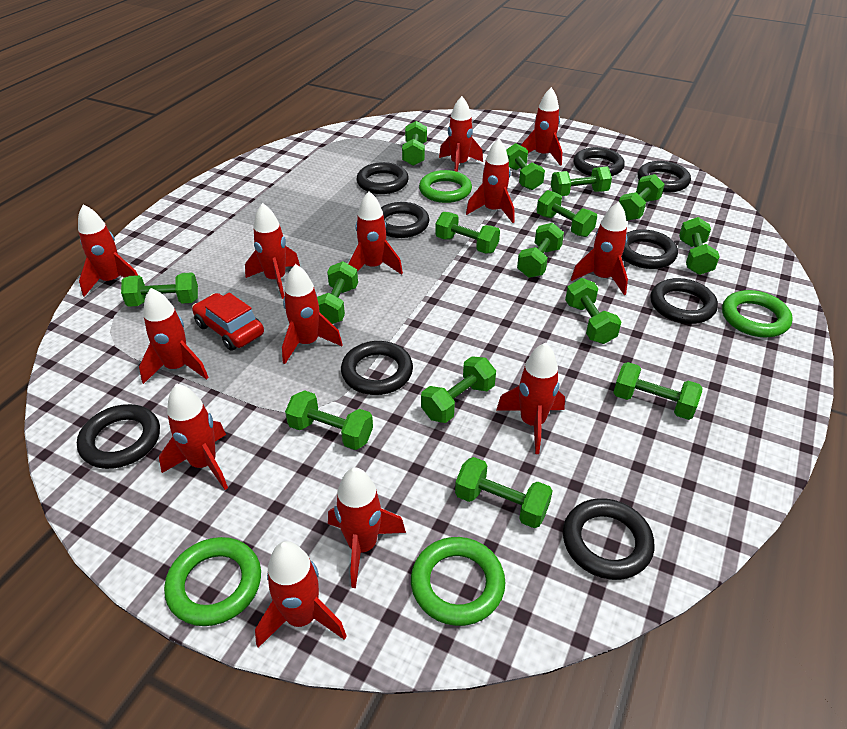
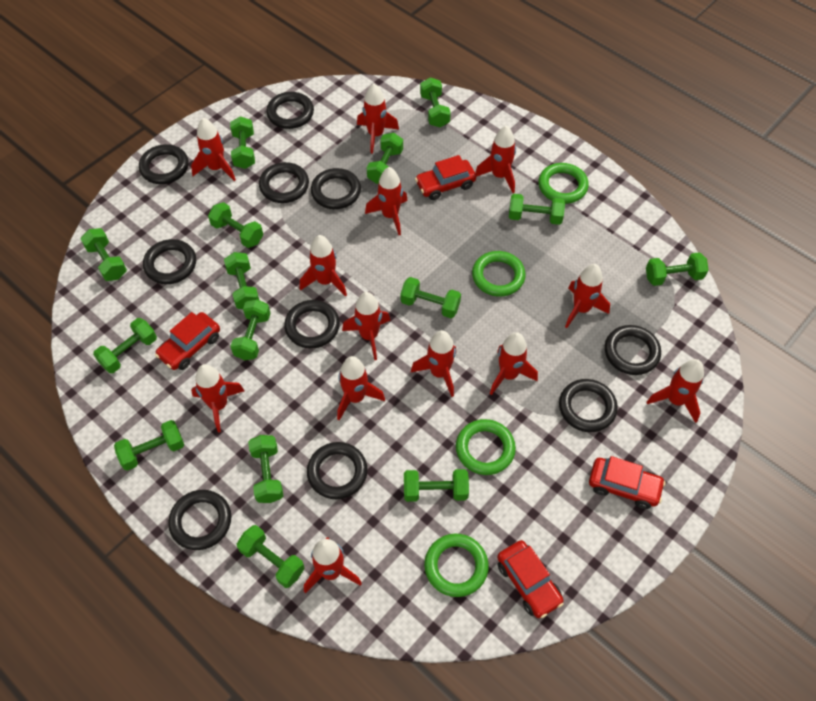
black ring: [77,404,160,469] [341,341,413,395] [357,162,409,194] [381,202,429,238] [563,498,654,580] [573,147,625,176] [622,229,678,269] [638,161,691,192] [650,278,718,324] = 9 -> [139,144,189,184] [143,239,196,284] [168,490,231,550] [259,162,309,203] [266,92,314,129] [284,300,340,349] [307,442,368,499] [311,168,361,209] [559,379,618,432] [605,325,661,375] = 10
red car: [192,293,264,351] = 1 -> [155,312,220,370] [415,155,476,200] [497,540,564,618] [589,456,666,509] = 4

